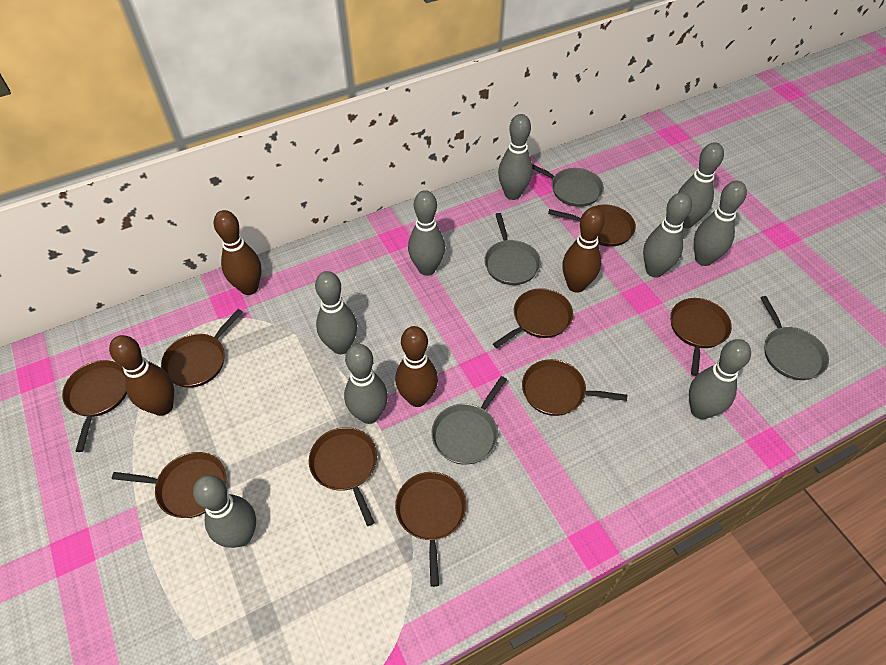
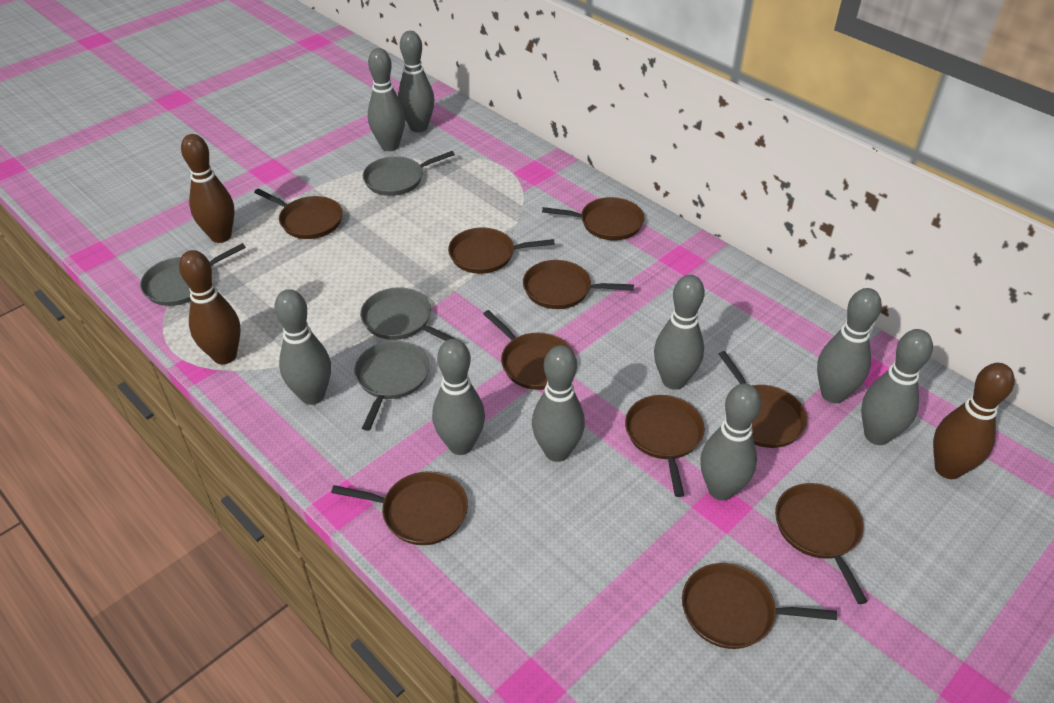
brown bowling pin: [109,335,174,416] [214,210,262,295] [395,326,438,407] [562,208,605,293] = 4 -> [179,250,241,364] [181,134,235,243] [933,363,1015,479] = 3
brown pan: [62,360,127,452] [112,452,226,518] [161,309,243,388] [309,427,377,526] [395,472,466,587] [493,288,573,348] [522,359,627,416] [548,205,636,247] [670,298,732,376] = 9 -> [254,189,343,239] [331,471,468,545] [448,228,555,274] [483,310,574,390] [523,260,634,309] [542,197,644,240] [625,395,705,497] [682,563,837,649] [719,351,807,448] [775,483,868,604] = 10

